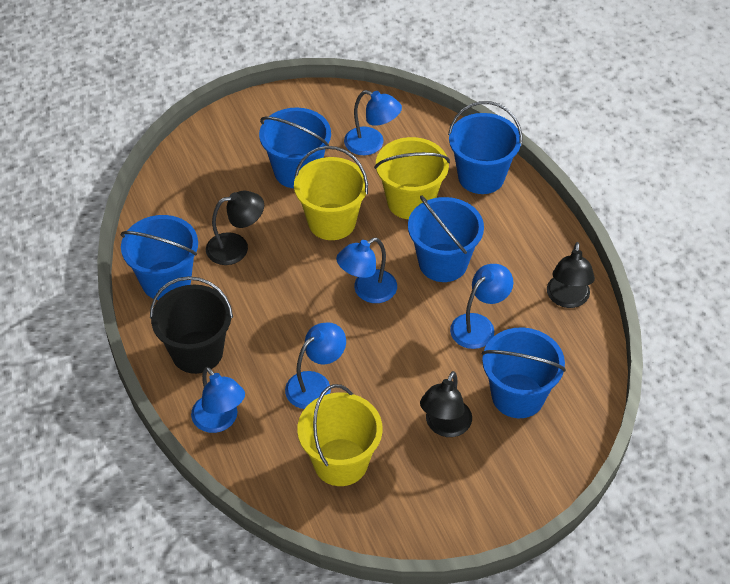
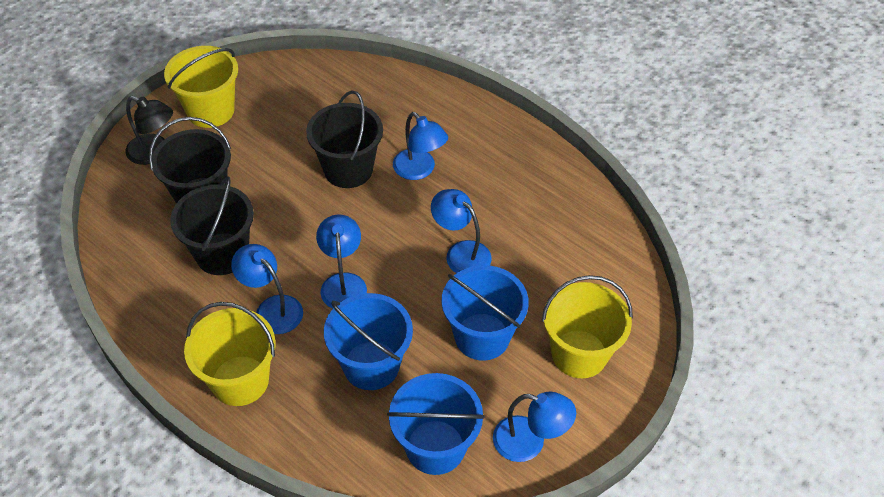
black bucket: [150,276,233,374] = 1 -> [149,117,231,203] [170,177,254,275] [306,90,383,188] = 3
black lamp: [206,191,264,265] [420,371,472,437] [547,242,595,308] = 3 -> [126,96,173,165] = 1
blue bucket: [121,215,198,300] [259,108,331,188] [408,195,484,282] [448,101,522,194] [482,327,566,418] = 5 -> [324,293,413,390] [387,373,485,475] [442,265,529,361] = 3

